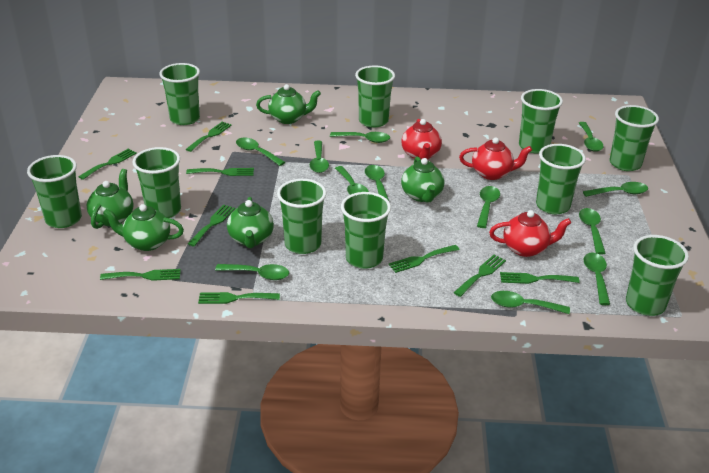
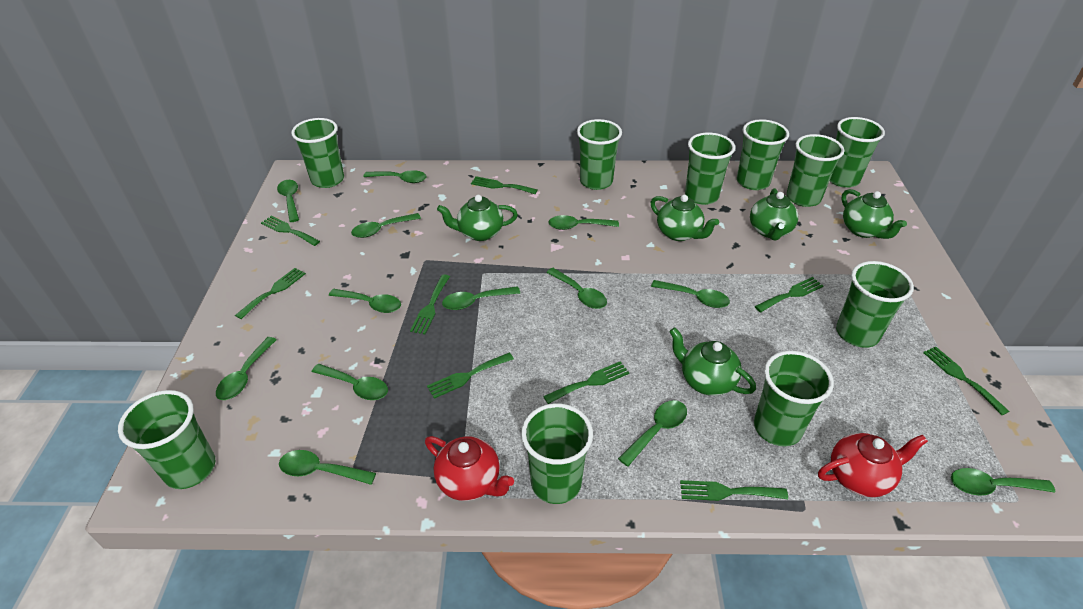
green spoon: [215,264,289,280] [236,137,285,166] [310,141,329,173] [330,132,390,143] [335,166,369,195] [365,165,389,201] [477,186,500,228] [491,291,570,314] [579,122,604,152] [579,208,606,255] [583,182,648,197] [584,252,610,305] = 12 -> [216,337,277,400] [277,180,299,222] [279,450,376,485] [312,364,388,400] [329,289,401,313] [351,213,421,238] [363,170,426,183] [442,286,520,310] [546,268,607,309] [548,215,619,230] [618,400,687,467] [651,280,730,308] [951,468,1055,496] = 13
red teapot: [402,119,442,160] [459,137,532,180] [489,210,571,257] = 3 -> [425,436,514,501] [818,433,928,497] = 2

